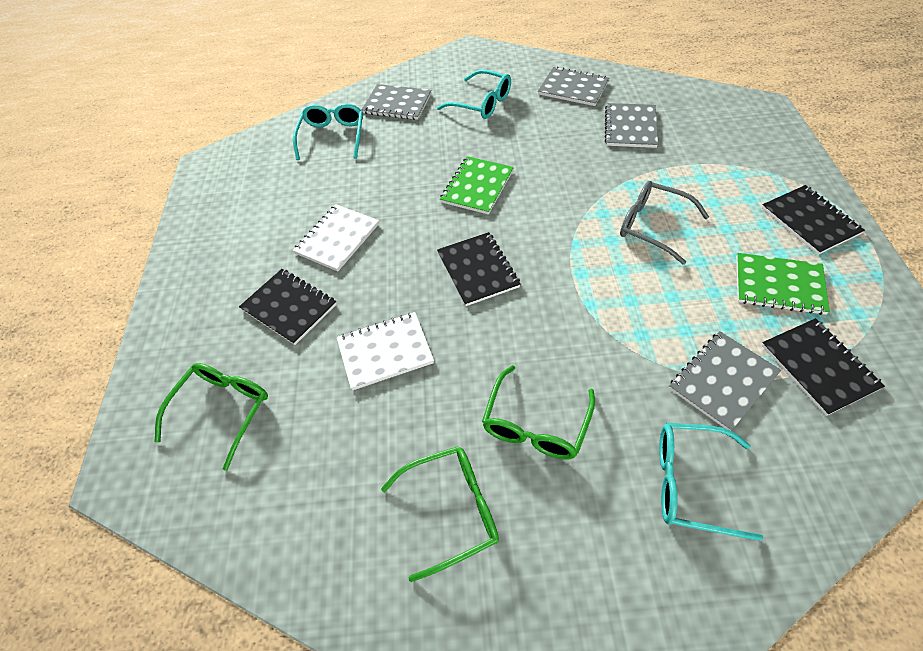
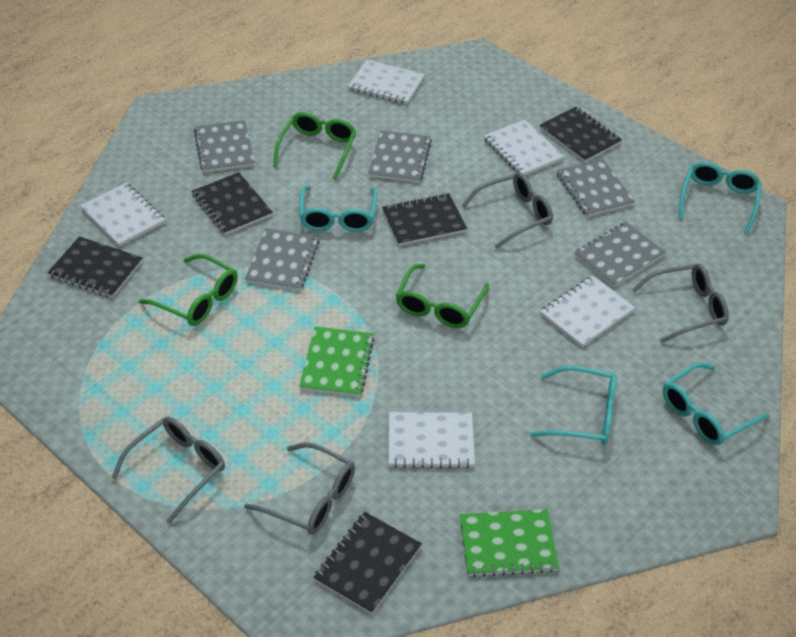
black notebook: [239,269,337,345] [437,232,520,306] [762,185,865,255] [762,318,885,416] = 4 -> [47,236,142,298] [192,172,273,235] [313,512,422,614] [382,193,467,246] [540,107,622,162] = 5
grey glasses: [620,181,709,265] = 1 -> [111,417,225,523] [244,442,355,535] [462,173,553,249] [632,264,729,343] = 4
grey notebook: [361,84,432,120] [538,66,609,106] [605,103,658,148] [669,331,781,431] = 4 -> [194,120,255,173] [245,228,319,291] [368,130,432,183] [557,159,635,217] [575,222,666,287] = 5
turquoise glasses: [293,103,363,160] [437,69,511,119] [659,422,763,541] = 3 -> [299,185,377,232] [530,366,617,445] [663,362,770,445] [679,162,762,234] = 4
white notebook: [293,204,379,271] [337,312,434,390] = 2 -> [80,183,165,247] [348,59,425,104] [389,412,475,468] [484,120,564,175] [540,276,635,347] = 5

